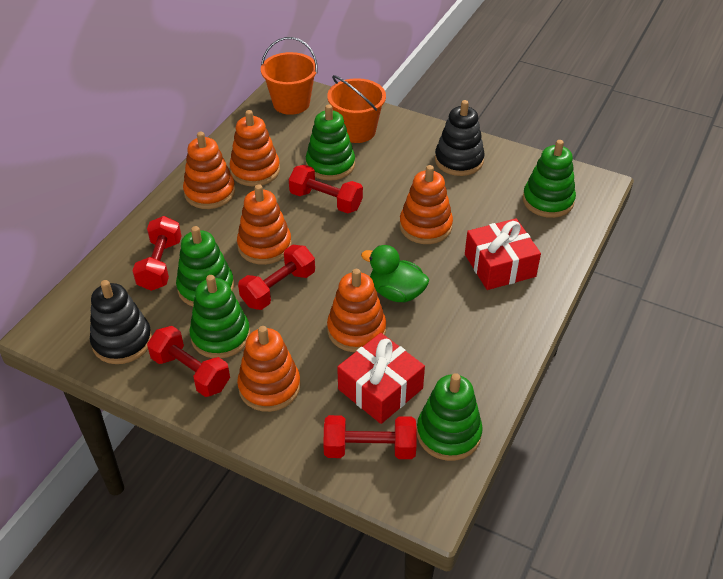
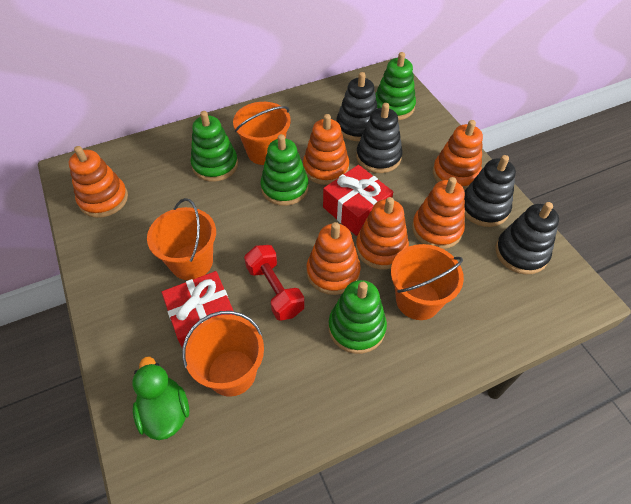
black stacking toy: [90,280,152,364] [435,100,485,176] = 2 -> [336,72,378,141] [356,103,403,173] [464,155,516,227] [496,202,559,275] = 4
green stacking toy: [176,226,234,306] [189,275,250,359] [306,104,355,181] [417,373,483,461] [523,140,576,218] = 5 -> [191,111,238,182] [260,134,309,206] [329,280,387,354] [376,52,416,120] = 4
orange bucket: [261,37,318,115] [327,75,386,143] = 2 -> [147,198,216,280] [182,311,264,397] [233,102,291,165] [391,244,464,320] = 4
red dumbbell: [132,216,181,291] [147,326,230,397] [238,245,315,310] [289,165,363,213] [323,415,417,459] = 5 -> [244,245,305,321] = 1

